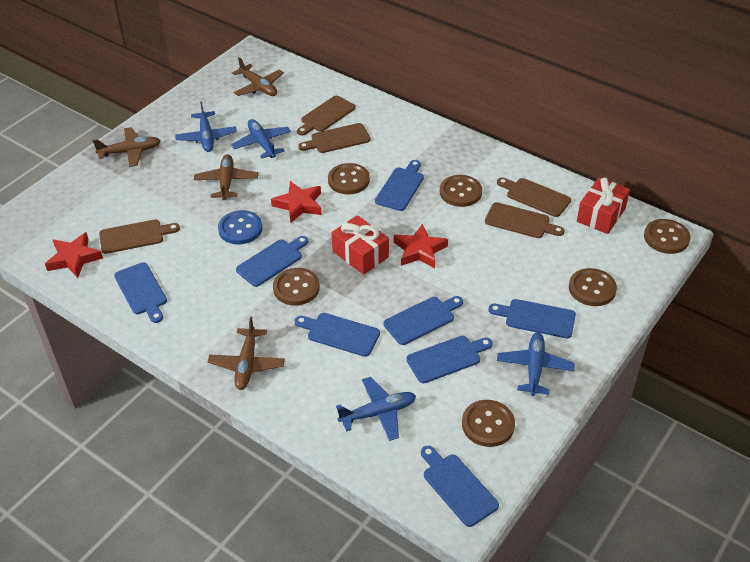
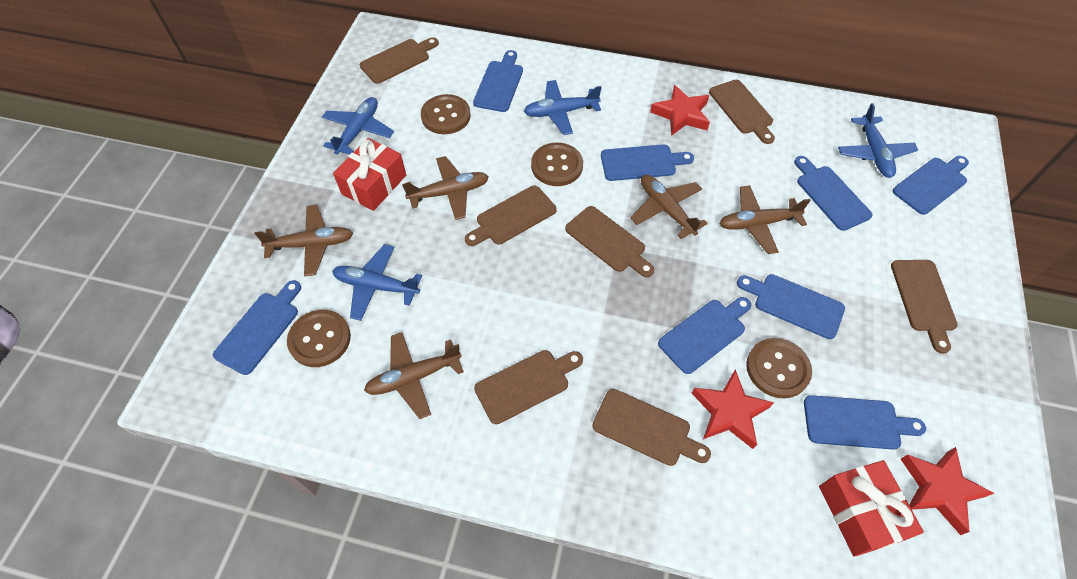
blue button: [218,210,263,244] = 1 -> none = 0
brown button: [273,268,320,305] [328,163,370,194] [440,175,482,207] [462,400,515,447] [569,268,617,306] [644,219,691,254] = 6 -> [287,309,351,367] [421,94,471,134] [531,143,583,186] [746,338,812,398] = 4
brown cutting board: [99,219,180,254] [297,96,356,136] [298,123,370,153] [485,202,565,238] [497,178,571,217] = 5 -> [360,37,439,84] [465,186,557,246] [474,350,583,424] [565,206,654,277] [592,389,711,466] [709,80,775,144] [891,260,958,354] = 7
brown plane: [93,127,161,167] [194,154,258,200] [208,317,285,390] [232,57,284,96] = 4 -> [255,205,353,276] [364,332,464,419] [402,156,489,220] [630,175,708,239] [719,185,811,254] = 5

